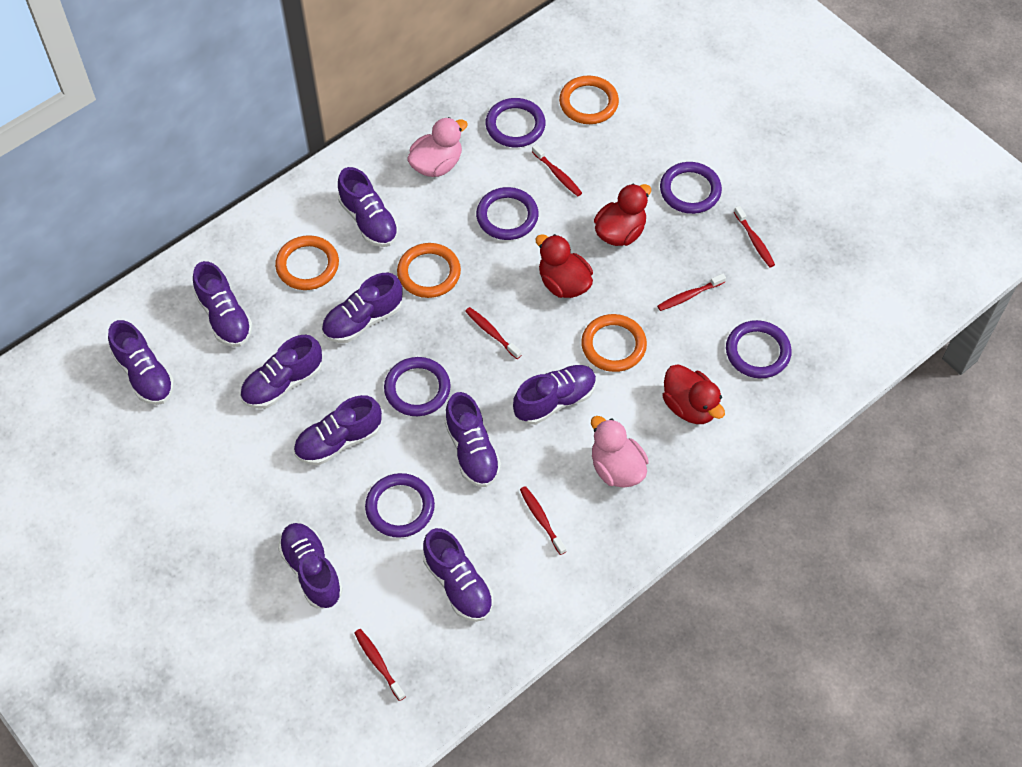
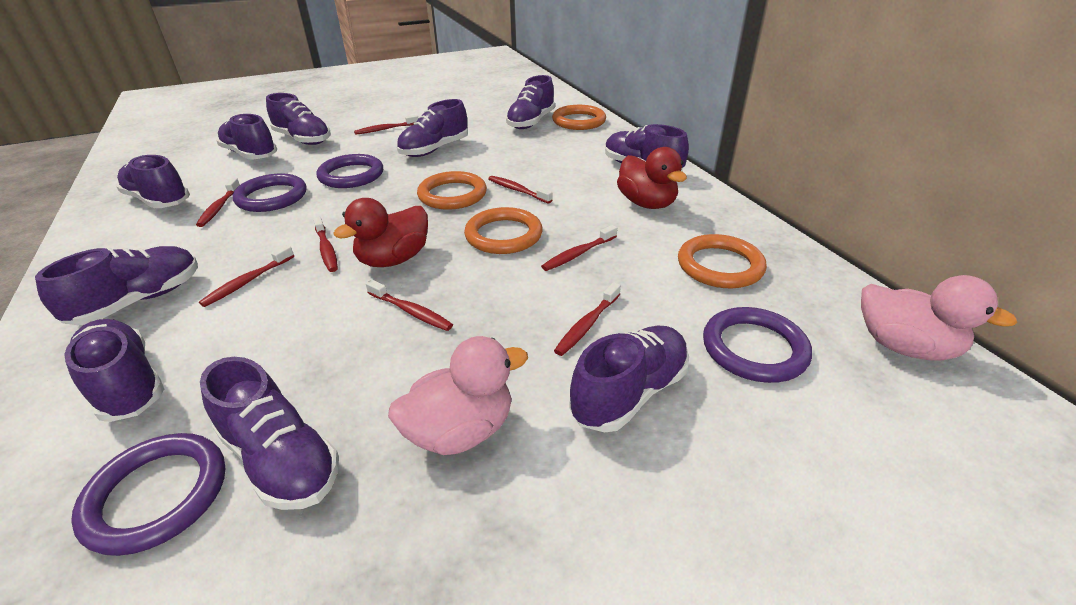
purple ring: [365,473,435,538] [384,357,451,416] [476,187,539,240] [486,98,546,147] [660,162,722,214] [726,320,792,378] = 6 -> [71,433,225,556] [233,173,307,212] [316,154,383,188] [703,307,812,383] = 4
red duck: [536,234,593,298] [594,184,651,246] [662,364,725,424] = 3 -> [333,198,428,267] [617,147,687,209] = 2
red toothbrush: [354,629,406,701] [465,307,521,359] [520,486,566,555] [532,144,582,196] [657,274,726,311] [734,206,775,267] = 6 -> [196,178,240,227] [199,245,294,307] [313,216,338,272] [354,115,419,135] [366,280,453,331] [488,176,552,204] [541,225,617,271] [554,282,621,356] = 8

